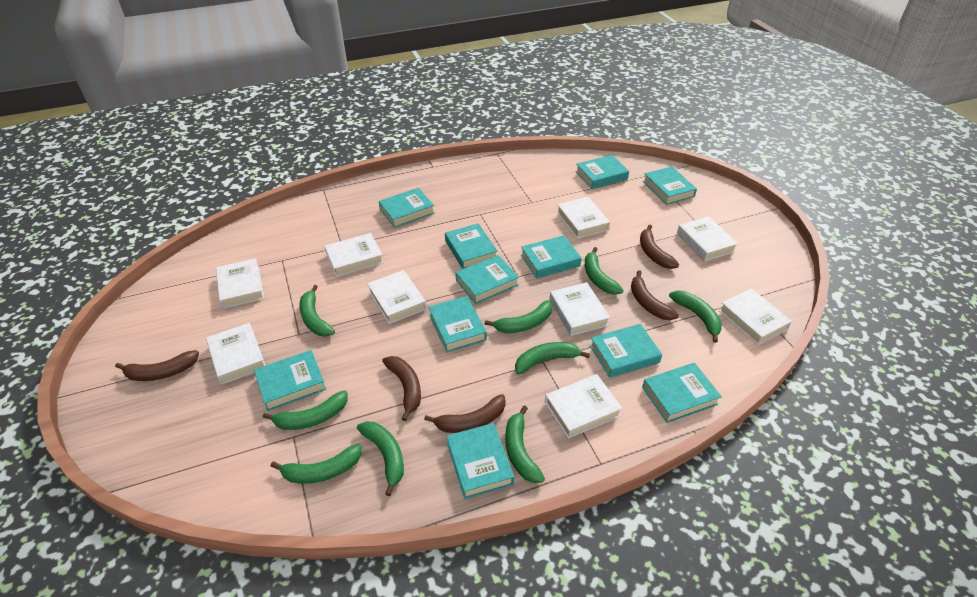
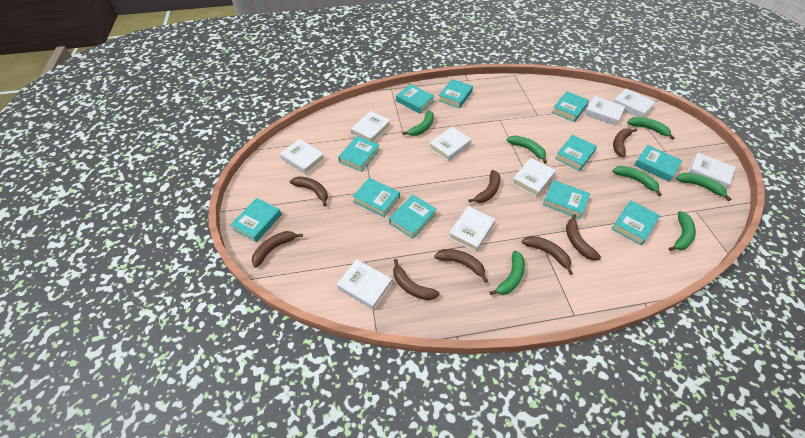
brown banana: [115,350,199,381] [382,356,421,421] [424,394,506,433] [631,270,679,320] [640,224,679,269] = 5 -> [252,231,303,268] [290,176,328,207] [393,259,440,300] [434,249,488,283] [468,170,500,203] [522,236,573,275] [566,214,601,261] [613,128,637,157] = 8
green banana: [263,390,348,430] [271,444,362,484] [299,285,335,337] [357,421,404,496] [485,300,553,333] [505,406,545,483] [515,342,590,374] [585,247,623,295] [669,290,722,343] = 9 -> [402,110,434,136] [489,251,525,295] [507,136,547,163] [612,166,662,196] [627,117,675,140] [669,211,696,251] [676,173,731,201] = 7

